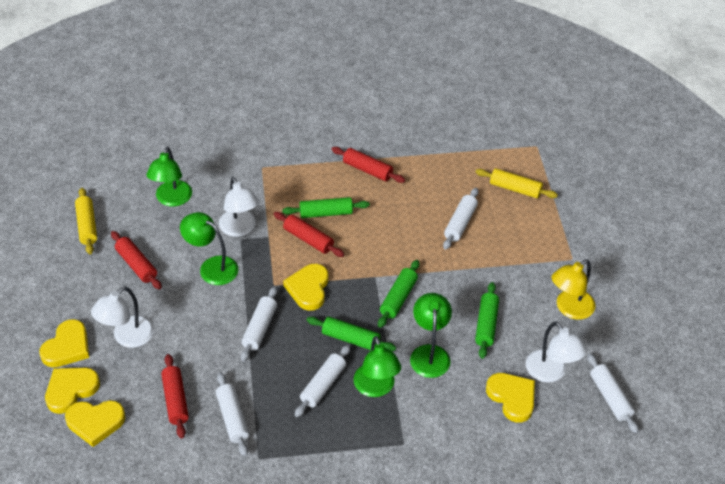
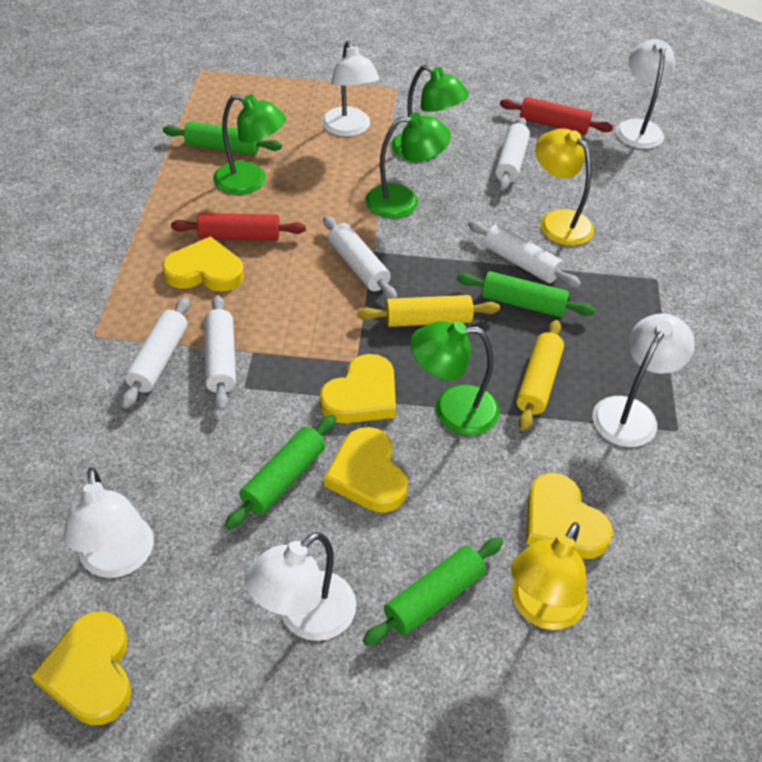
red rolling pin: [111,231,162,289] [161,354,189,438] [274,212,344,257] [331,147,405,183] = 4 -> [171,213,306,241] [500,97,613,134] = 2
white lamp: [91,286,154,348] [219,177,259,237] [526,322,587,383] = 3 -> [63,468,154,578] [245,532,356,641] [322,41,379,136] [592,313,695,447] [616,39,675,149] = 5
yellow lamp: [551,259,596,320] = 1 -> [511,522,587,630] [535,128,594,246] = 2

